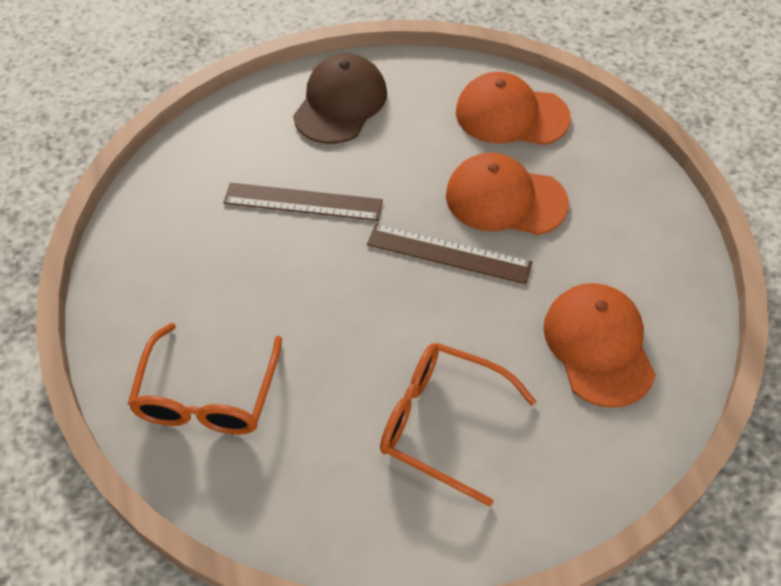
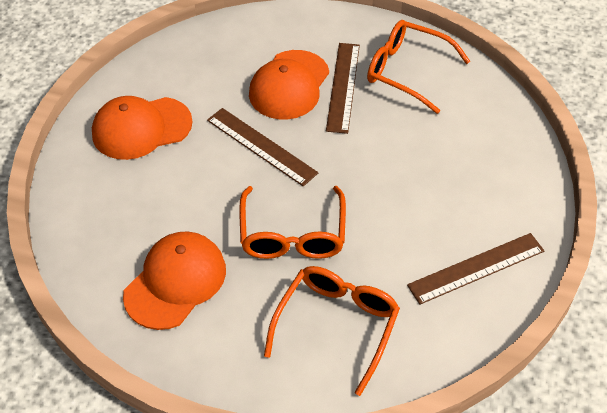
brown cap: [293,54,387,144] = 1 -> none = 0
brown ruler: [223,183,383,221] [367,224,533,285] = 2 -> [207,108,318,187] [326,43,360,134] [407,233,544,305] = 3
orange glasses: [128,323,282,435] [380,343,537,506] = 2 -> [239,186,346,259] [264,266,400,396] [367,20,470,114] = 3

